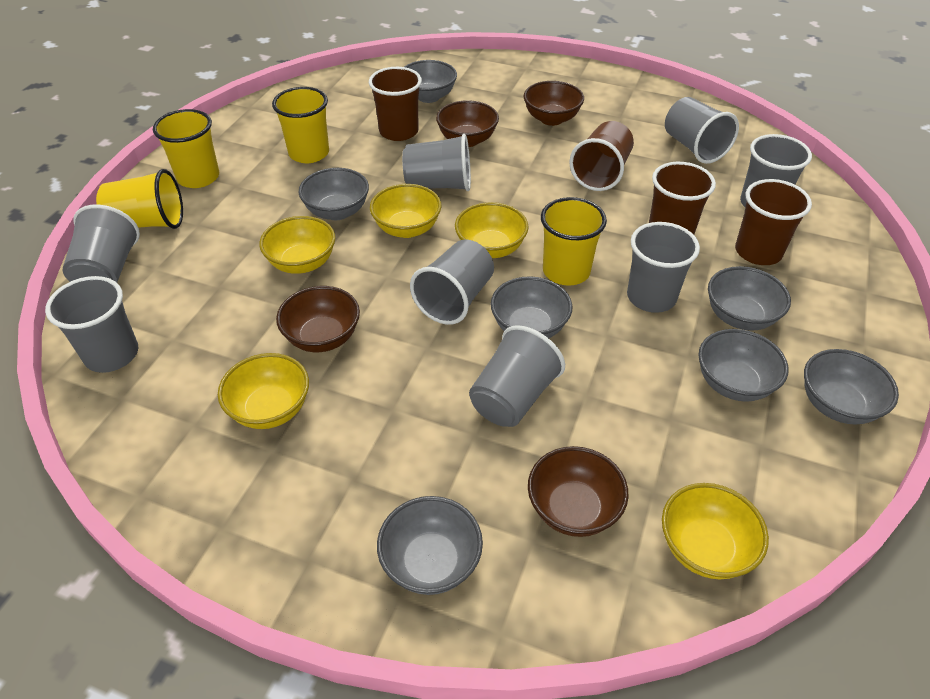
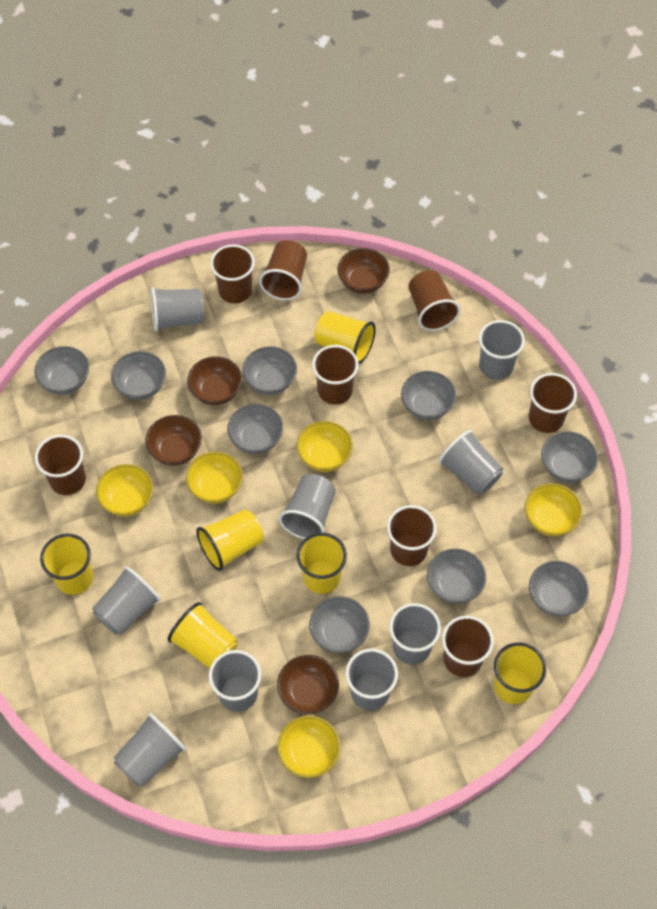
brown cup: [369,67,422,141] [569,121,634,191] [649,162,716,235] [735,179,812,265] = 4 -> [35,435,86,495] [210,244,255,303] [259,240,307,300] [312,345,359,405] [387,505,437,566] [409,270,460,331] [442,616,494,677] [529,373,577,433] = 8
grey bowl: [298,168,369,220] [377,496,483,595] [404,60,457,103] [491,276,572,338] [698,329,789,402] [708,266,791,331] [804,349,899,425] = 7 -> [35,346,89,395] [111,351,166,400] [227,404,283,454] [242,346,297,395] [309,596,370,653] [401,371,456,420] [427,549,486,604] [529,561,589,616] [541,431,598,483] = 9
grey cup: [45,276,138,373] [63,205,140,282] [402,134,471,191] [410,239,494,325] [469,325,565,427] [627,222,700,313] [665,97,739,164] [740,134,812,207] = 8 -> [92,566,161,635] [113,713,186,787] [151,287,204,332] [209,650,261,712] [279,474,336,539] [345,648,398,710] [389,603,441,665] [438,430,503,494] [479,320,525,380] = 9
yellow cup: [96,169,183,229] [153,109,219,188] [272,87,329,163] [541,197,607,285] = 4 -> [40,534,93,595] [168,602,237,669] [196,509,263,571] [297,533,347,594] [315,311,376,364] [494,642,546,704] = 6

